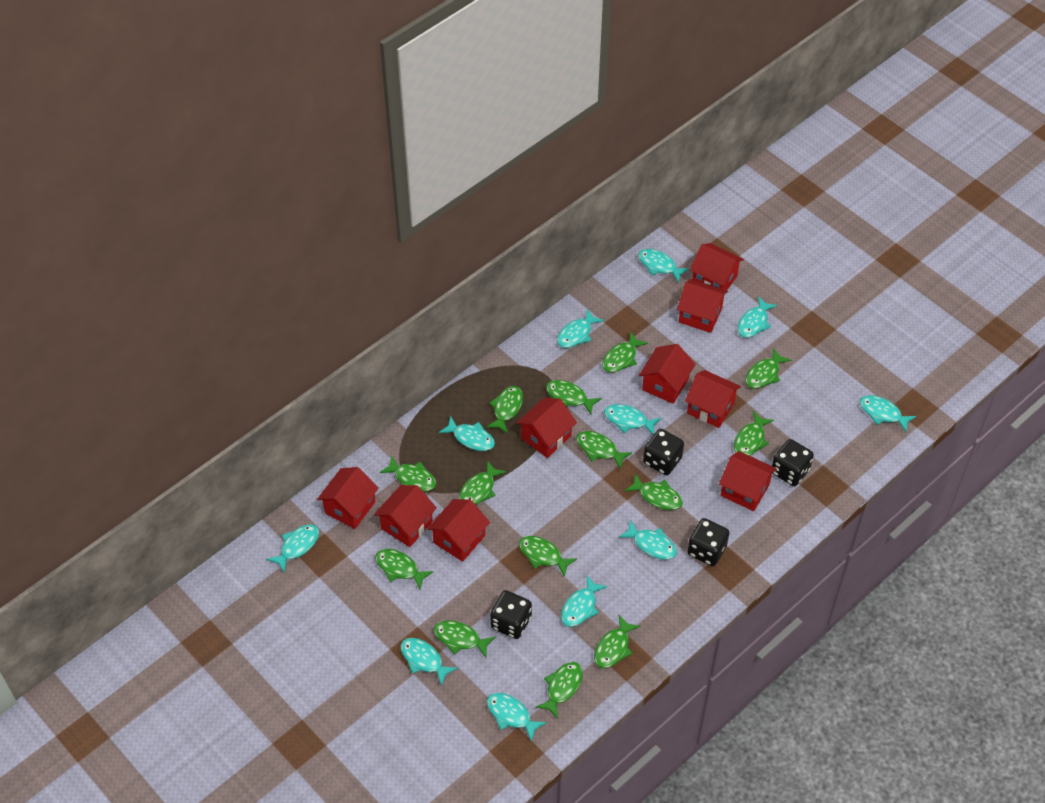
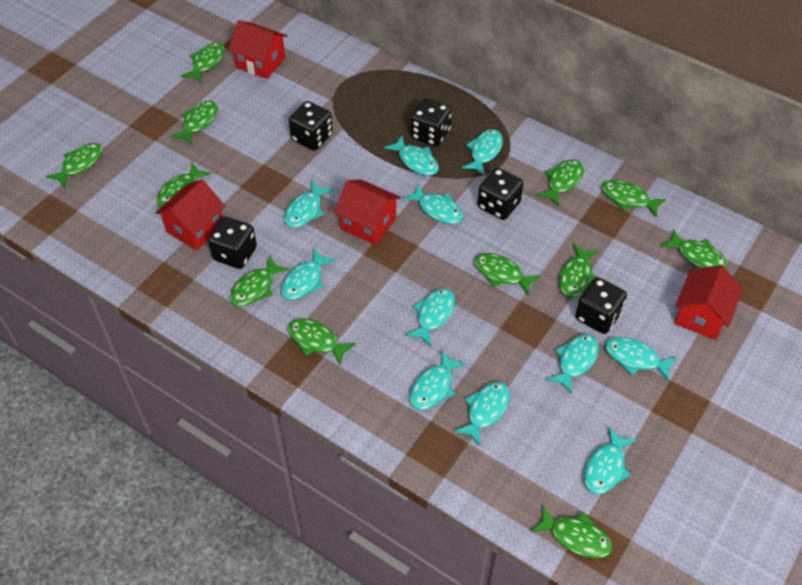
black dice: [490,590,532,639] [643,429,684,475] [687,518,729,566] [772,439,814,486] = 4 -> [208,216,257,269] [289,101,333,151] [410,98,452,147] [477,168,523,220] [575,277,627,334] = 5
green fish: [375,549,433,589] [380,456,436,491] [433,620,496,657] [459,460,506,505] [486,386,523,434] [519,536,577,577] [535,662,583,719] [546,380,602,414] [576,431,632,469] [594,615,641,668] [602,332,648,373] [624,473,683,510] [734,411,774,456] [745,348,791,389] = 14 -> [46,143,103,188] [156,163,211,207] [170,101,218,145] [181,42,224,83] [230,256,289,306] [288,319,356,365] [474,253,541,295] [531,505,613,558] [536,159,584,206] [559,243,599,298] [602,180,666,217] [661,230,728,269] = 12
red house: [317,467,379,529] [374,485,437,547] [427,499,490,562] [516,398,577,458] [639,344,696,404] [677,279,728,333] [685,370,741,428] [690,243,744,290] [719,451,777,511] = 9 -> [155,180,225,250] [228,20,287,79] [334,179,401,245] [674,265,743,340] = 4

